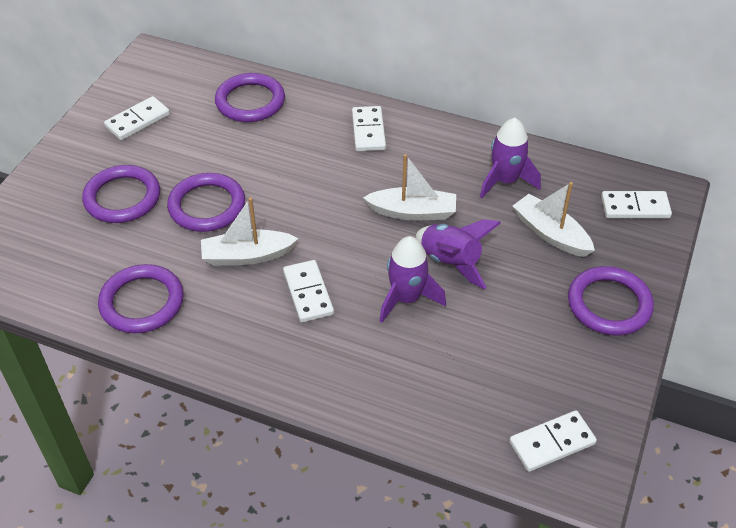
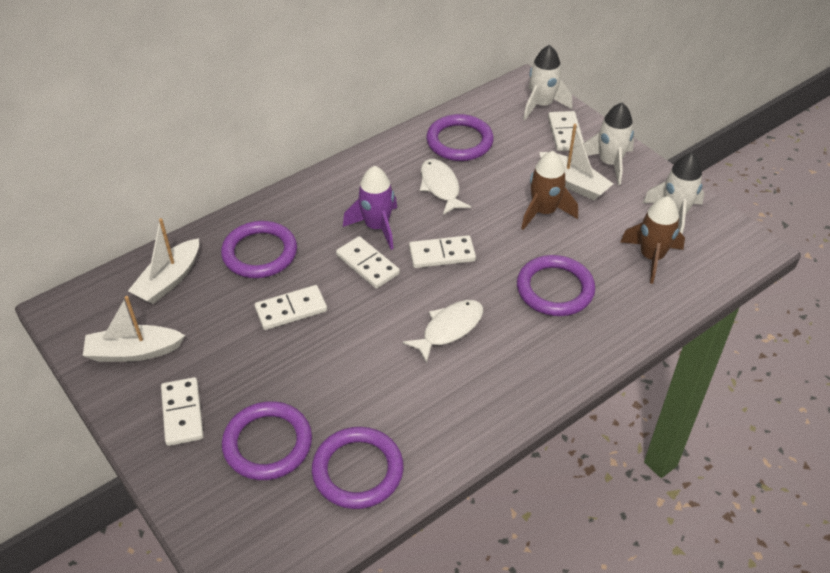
brown rocket: none = 0 -> [521,151,578,230] [621,196,685,284] = 2
purple rocket: [380,236,446,323] [416,219,501,289] [480,118,541,199] = 3 -> [343,166,397,250] = 1
white fish: none = 0 -> [403,300,483,363] [420,159,471,215] = 2
white rocket: none = 0 -> [523,45,572,120] [583,103,634,185] [643,153,704,234] = 3

